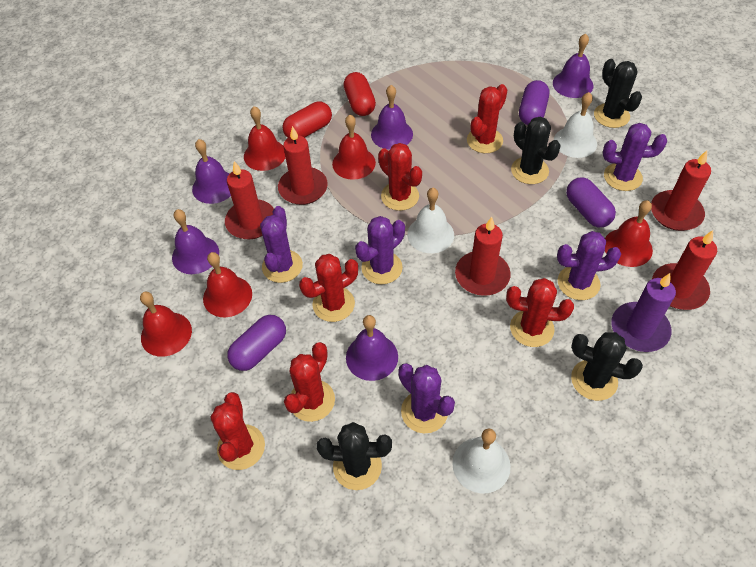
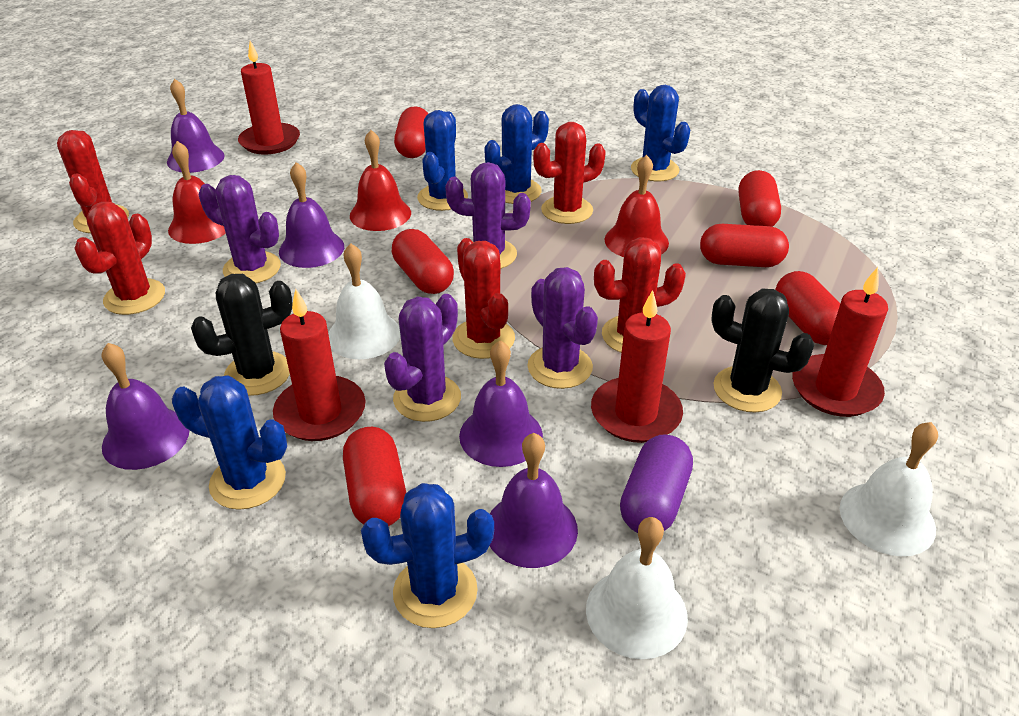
black cactus: [316,422,392,490] [511,117,561,184] [571,332,643,401] [594,59,642,128] = 4 -> [191,274,293,396] [711,289,814,412] = 2
blue cactus: none = 0 -> [172,375,287,510] [361,483,494,628] [417,110,468,211] [485,104,549,204] [631,85,690,181] = 5
purple cactus: [260,206,303,283] [355,216,405,284] [398,363,455,433] [557,231,621,300] [603,123,667,191] = 5 -> [199,175,281,284] [384,294,461,422] [445,162,531,269] [527,267,598,389] = 4
purple candle: [611,273,676,352] = 1 -> none = 0
purple capsule: [227,315,286,371] [519,80,549,125] [566,177,616,227] = 3 -> [620,434,693,533] = 1
red bell: [140,292,192,357] [203,252,252,317] [244,106,286,171] [332,115,376,180] [605,200,653,267] = 5 -> [168,141,226,244] [350,130,411,231] [604,155,669,257] = 3
red cactus: [211,392,265,470] [284,342,335,422] [299,254,358,322] [378,143,422,211] [467,84,507,153] [506,278,574,347] = 6 -> [57,130,129,233] [74,202,165,315] [452,238,515,359] [533,122,606,224] [594,237,686,353] = 5
red candle: [225,161,274,240] [278,126,328,205] [455,217,511,296] [651,151,711,231] [652,230,717,310] = 5 -> [238,41,300,154] [273,289,365,441] [591,290,683,443] [792,267,888,417] = 4
red capsule: [282,101,332,138] [344,72,376,116] = 2 -> [343,427,406,526] [392,229,454,294] [394,106,429,158] [700,224,789,267] [739,170,781,227] [775,271,840,345] = 6

